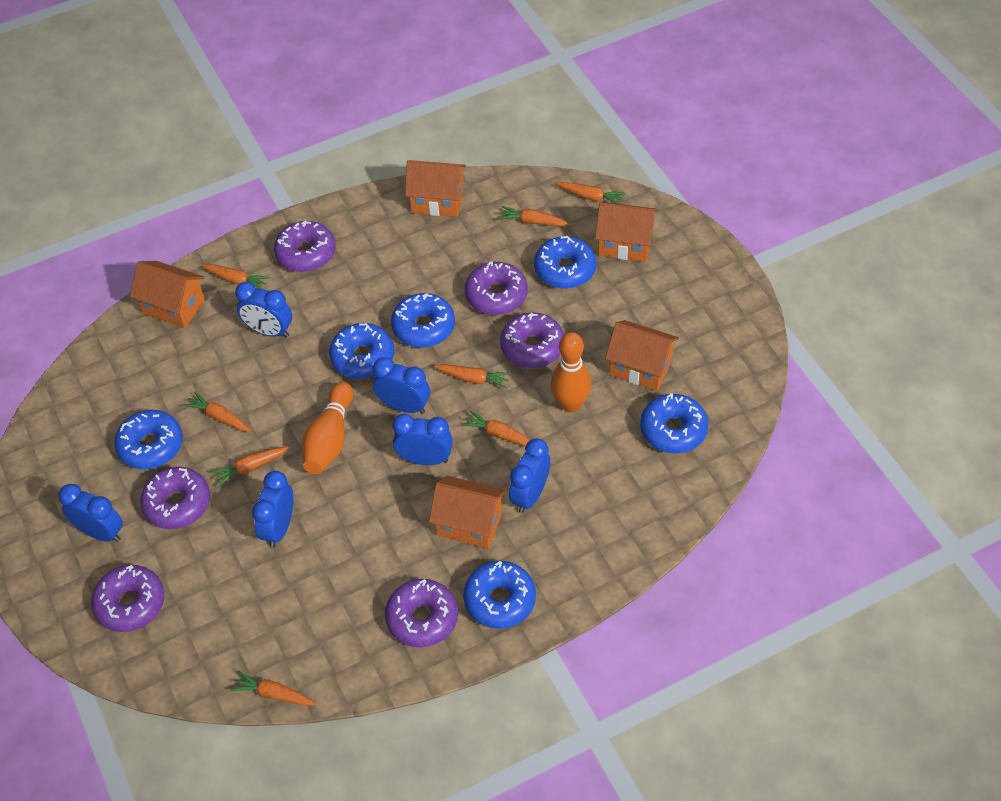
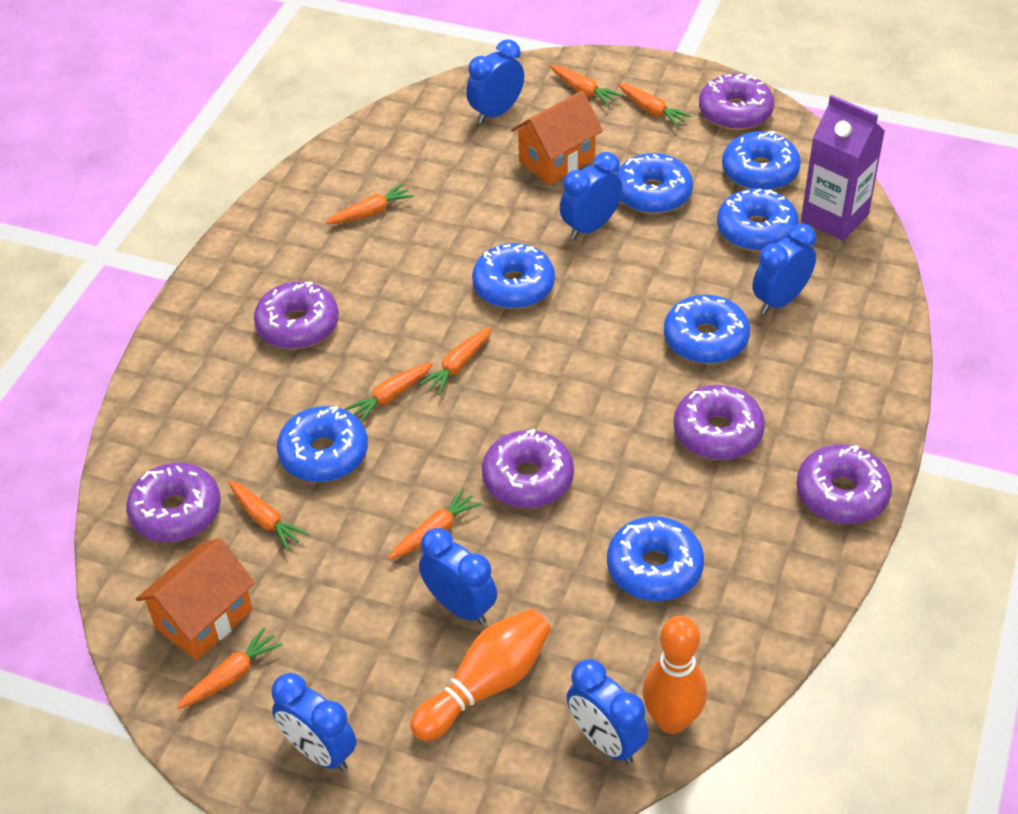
blue donut: [114,410,183,469] [329,323,394,379] [391,293,455,348] [463,561,536,629] [534,236,596,289] [640,393,708,454] = 6 -> [277,406,368,482] [472,243,555,309] [607,516,704,601] [616,153,693,214] [664,295,750,364] [717,188,799,251] [722,131,801,190] = 7
orange house: [130,261,205,328] [405,160,466,217] [429,476,506,549] [595,202,657,262] [605,320,679,391] = 5 -> [136,538,255,660] [511,91,603,185] = 2
purple carton: none = 0 -> [801,95,885,241] = 1

